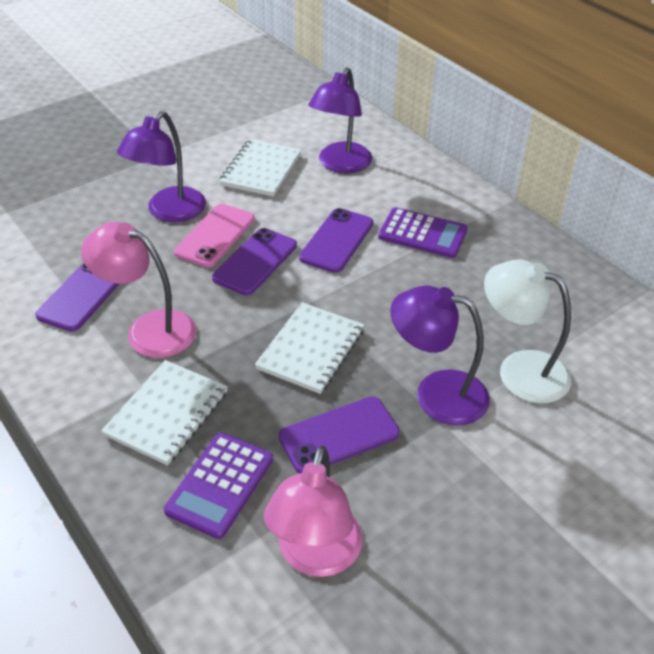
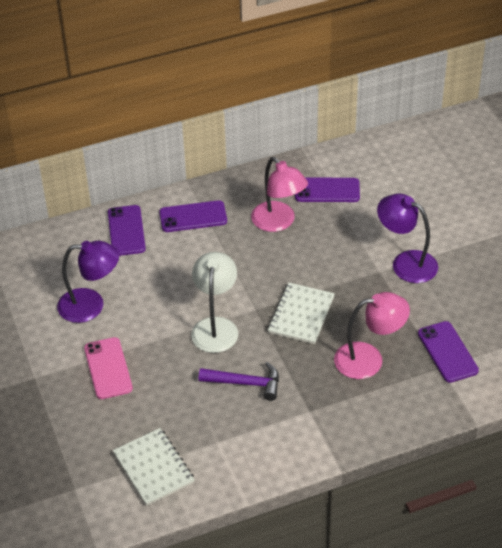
purple calculator: [164,432,273,539] [378,207,468,258] = 2 -> none = 0
purple hammer: none = 0 -> [199,362,279,401] = 1
purple lamp: [117,111,206,222] [308,67,372,173] [390,285,490,426] = 3 -> [57,241,119,323] [377,194,438,283] = 2
white notebook: [101,360,228,466] [219,139,301,197] [255,302,364,394] = 3 -> [113,428,195,506] [268,282,335,344] = 2

